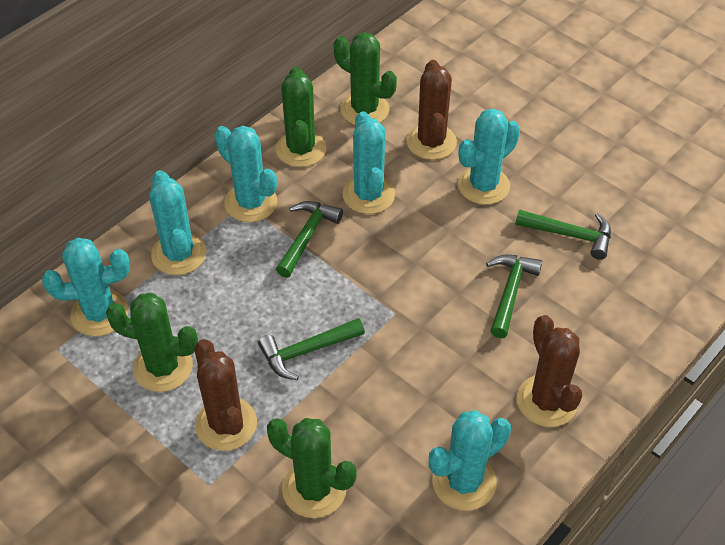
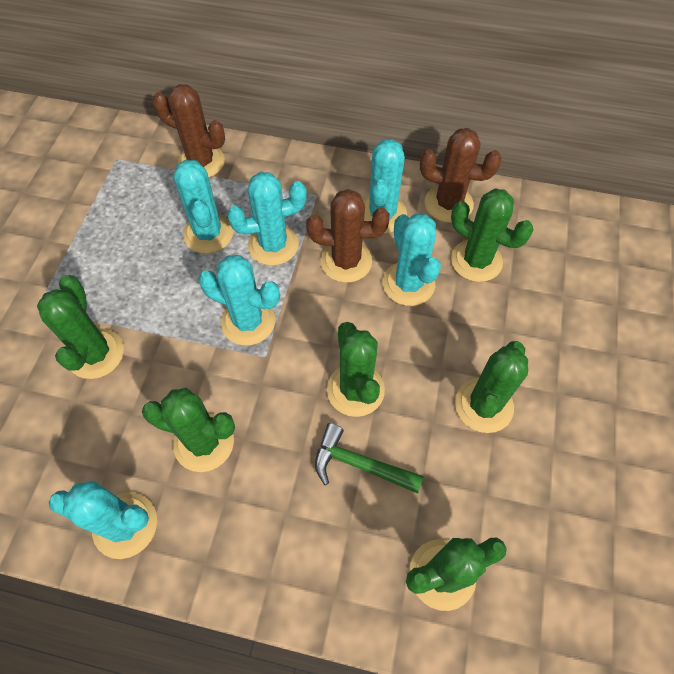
green cactus: [106,293,198,392] [267,418,357,518] [276,67,326,167] [334,32,397,125] = 4 -> [37,275,124,379] [142,388,235,472] [327,322,385,417] [406,538,507,611] [451,188,534,282] [455,341,528,433] = 6
green hammer: [258,318,365,380] [276,201,343,278] [486,255,542,338] [515,209,611,260] = 4 -> [315,423,424,494] = 1

